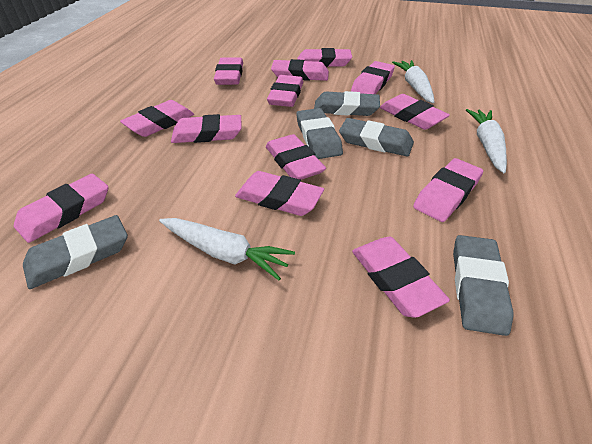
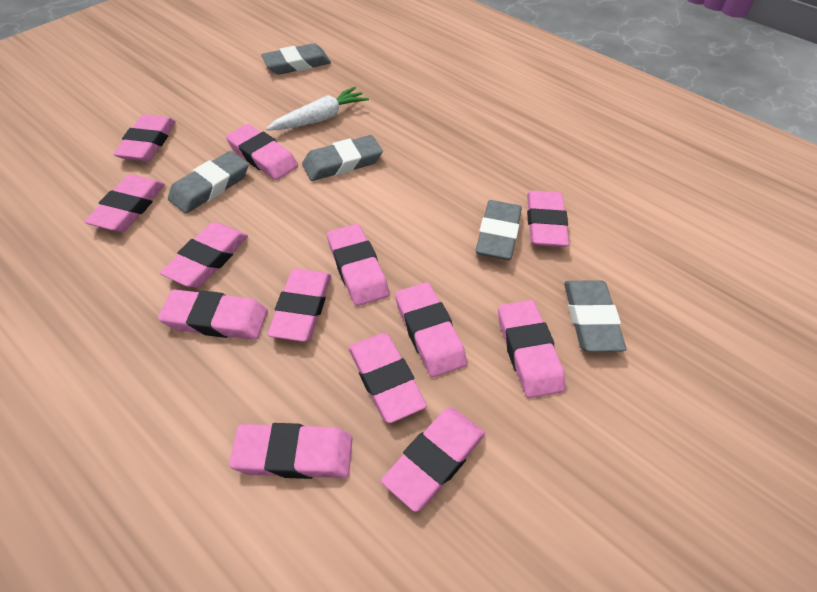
white carrot: [159,218,295,280] [392,60,435,103] [466,109,507,173] = 3 -> [266,87,369,131] = 1

